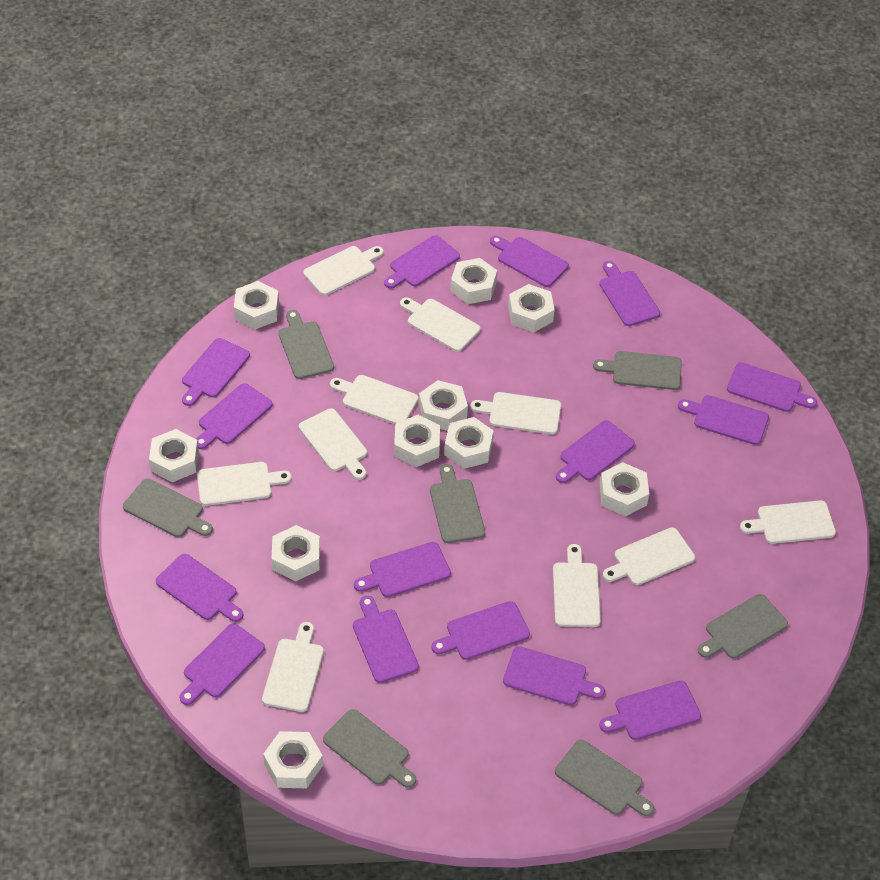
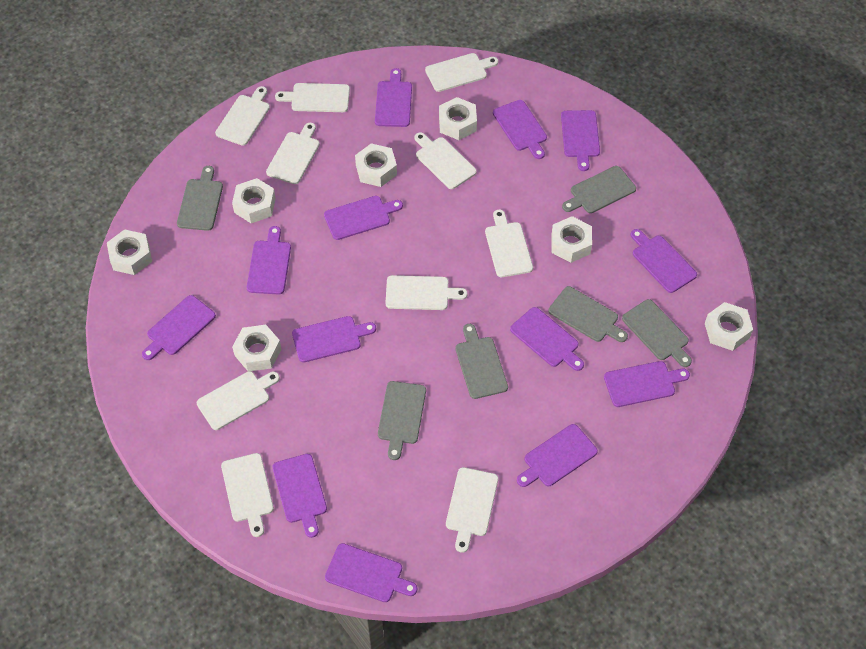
grey cutting board: [123,478,213,537] [278,310,334,379] [323,709,416,788] [430,464,485,543] [555,740,654,816] [593,351,682,390] [698,594,788,659] = 7 -> [177,166,223,231] [378,381,426,460] [455,324,508,399] [549,286,628,342] [562,166,636,213] [622,299,692,367] = 6
purple cutting board: [156,554,243,622] [180,623,265,705] [182,338,250,406] [196,383,273,449] [353,596,419,683] [354,542,451,597] [384,235,460,289] [431,601,530,660] [490,236,569,287] [503,646,605,705] [556,420,635,483] [599,261,660,326] [599,680,701,740] [678,395,769,445] [727,362,817,412] = 15 -> [142,295,216,360] [247,226,291,295] [272,454,327,538] [292,316,376,363] [324,196,403,240] [325,543,417,602] [375,68,412,127] [493,100,547,159] [510,307,584,371] [517,424,598,487] [561,110,600,171] [604,361,690,407] [630,229,697,293] = 13
white nut: [149,429,199,482] [234,281,279,329] [263,731,323,788] [271,525,320,582] [394,415,440,467] [419,380,468,431] [444,417,494,469] [450,258,497,304] [508,284,555,332] [599,462,649,516] = 10 -> [107,229,152,275] [232,178,276,223] [232,325,281,371] [355,143,397,187] [439,97,477,140] [551,216,592,263] [705,302,753,351] = 7

